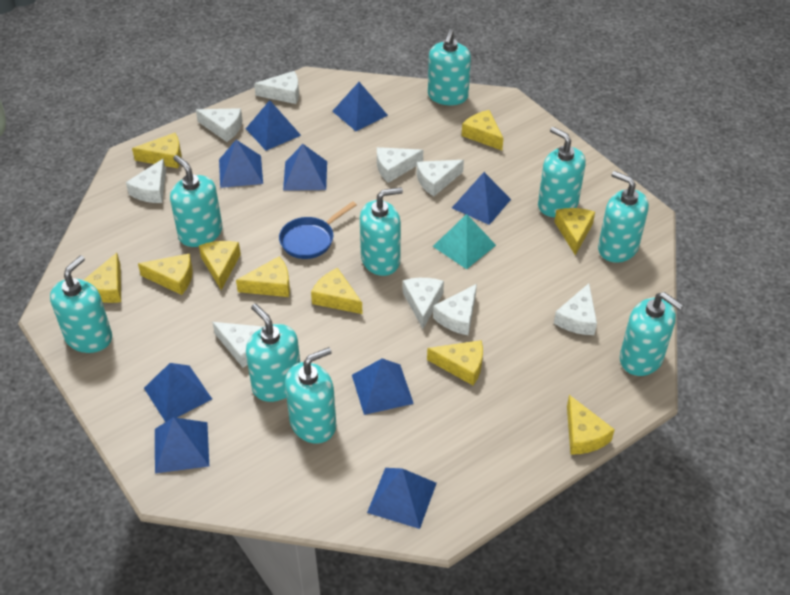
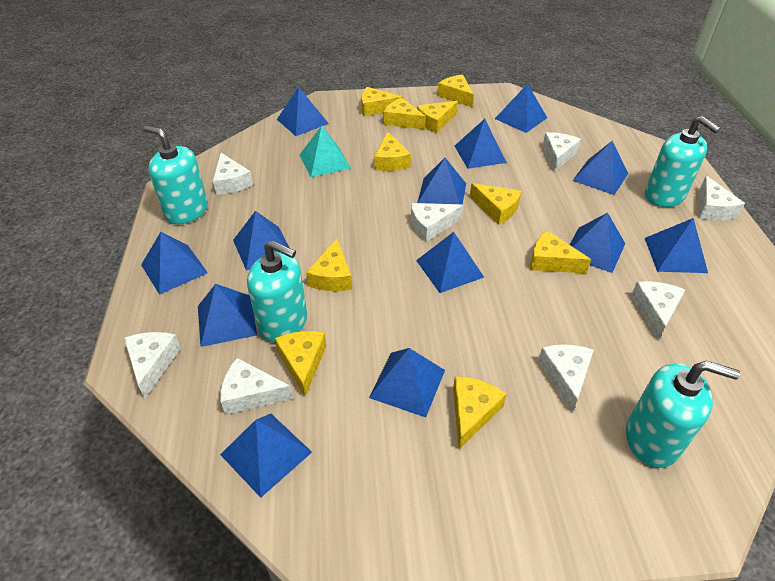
blue pan: [279,201,357,259] = 1 -> none = 0
blue pyramid: [144,363,212,422] [155,417,209,473] [219,140,263,188] [246,100,301,151] [283,144,327,191] [332,82,388,131] [352,358,414,415] [367,468,437,529] [452,172,511,225] = 9 -> [141,232,208,295] [198,284,257,347] [220,414,312,498] [233,211,290,271] [277,87,329,136] [369,348,445,417] [416,232,484,293] [417,158,466,205] [455,119,507,169] [495,84,547,133] [570,213,625,273] [573,141,628,195] [645,218,708,273] = 13
turquoise soap dispenser: [50,255,112,353] [170,155,223,247] [246,304,300,402] [285,347,336,444] [360,187,403,276] [428,29,471,105] [538,127,586,217] [598,171,649,263] [620,292,684,376] = 9 -> [143,125,208,225] [247,240,307,343] [626,361,740,468] [645,116,720,207] = 4
white cheese: [126,159,166,203] [196,108,243,142] [212,322,263,368] [254,71,299,104] [377,147,423,183] [403,278,444,329] [417,160,464,196] [433,284,477,335] [554,283,597,335] = 9 -> [124,332,181,398] [213,153,253,194] [220,358,293,415] [411,203,463,242] [538,344,594,412] [543,132,581,172] [631,281,685,340] [699,176,745,220] = 8

